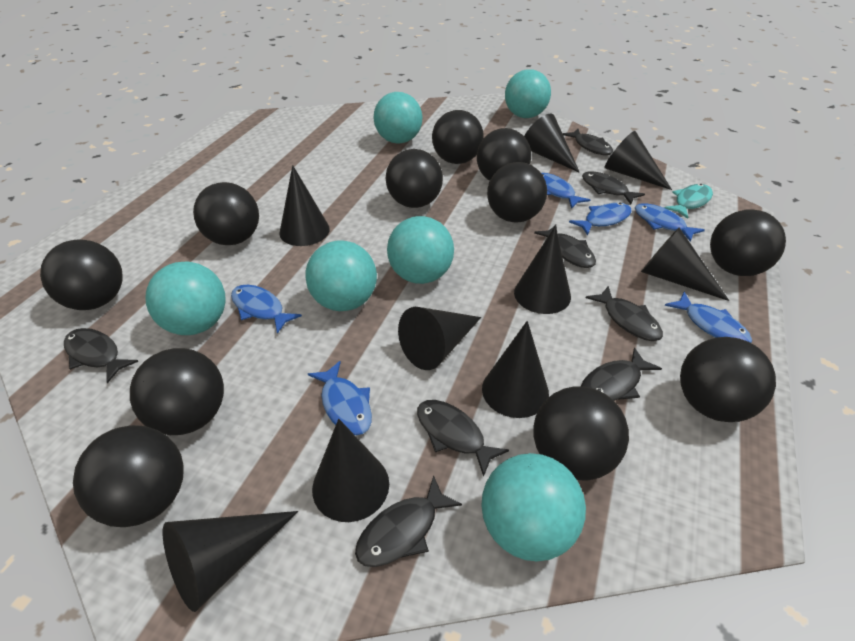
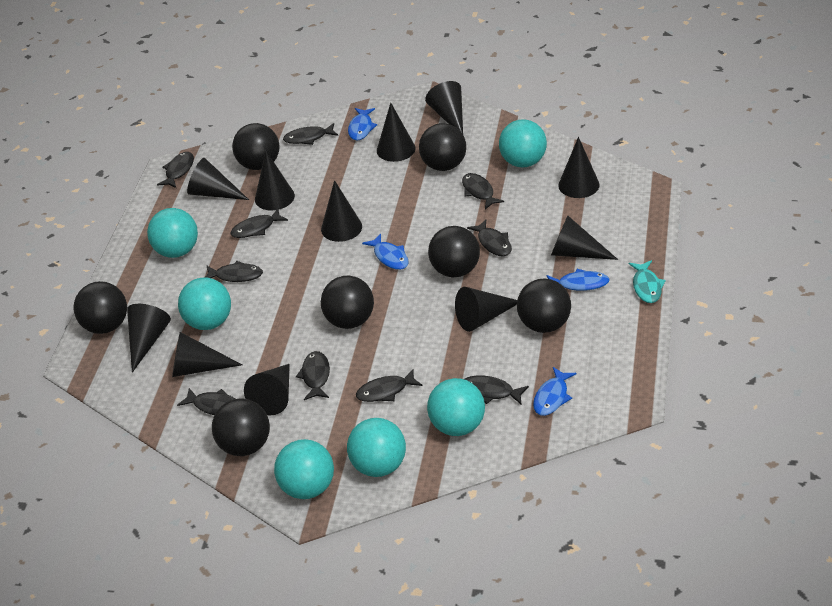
black ball: [40,239,123,310] [73,425,184,527] [130,348,224,435] [193,182,259,245] [386,149,443,208] [432,110,484,164] [477,128,531,181] [487,162,547,223] [533,387,629,480] [680,337,776,422] [710,209,786,276] = 11 -> [74,281,127,334] [212,399,270,456] [232,123,279,170] [321,276,374,329] [419,123,466,171] [428,226,480,278] [517,279,571,333] = 7
black cone: [163,511,298,612] [279,165,330,246] [312,419,389,522] [398,307,481,370] [482,321,549,418] [514,226,571,314] [524,113,580,173] [604,131,672,190] [641,228,729,301] = 9 -> [127,304,171,373] [172,332,242,377] [187,158,249,200] [244,364,290,415] [255,151,295,210] [321,180,362,242] [377,103,416,162] [425,81,463,134] [455,287,517,332] [551,216,618,260] [558,137,600,198] = 11
black fish: [64,328,139,383] [355,475,462,567] [417,400,509,477] [534,225,596,268] [563,129,613,155] [581,347,662,401] [582,172,645,204] [586,286,663,341] = 8 -> [157,152,194,188] [177,388,236,415] [205,261,263,282] [230,209,288,238] [283,123,338,145] [296,351,330,400] [356,369,422,402] [462,173,504,209] [464,375,529,405] [467,220,512,256] = 10
blue fish: [231,285,302,334] [308,361,372,435] [541,173,590,209] [569,203,632,235] [635,203,705,242] [665,292,752,343] = 6 -> [348,108,377,140] [362,234,409,270] [533,367,576,416] [546,269,610,291] = 4

